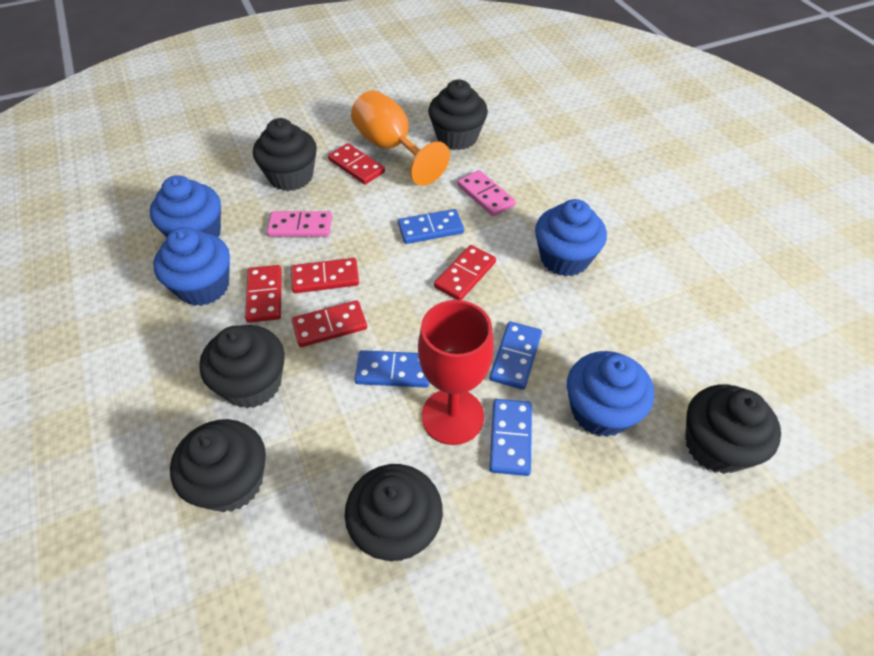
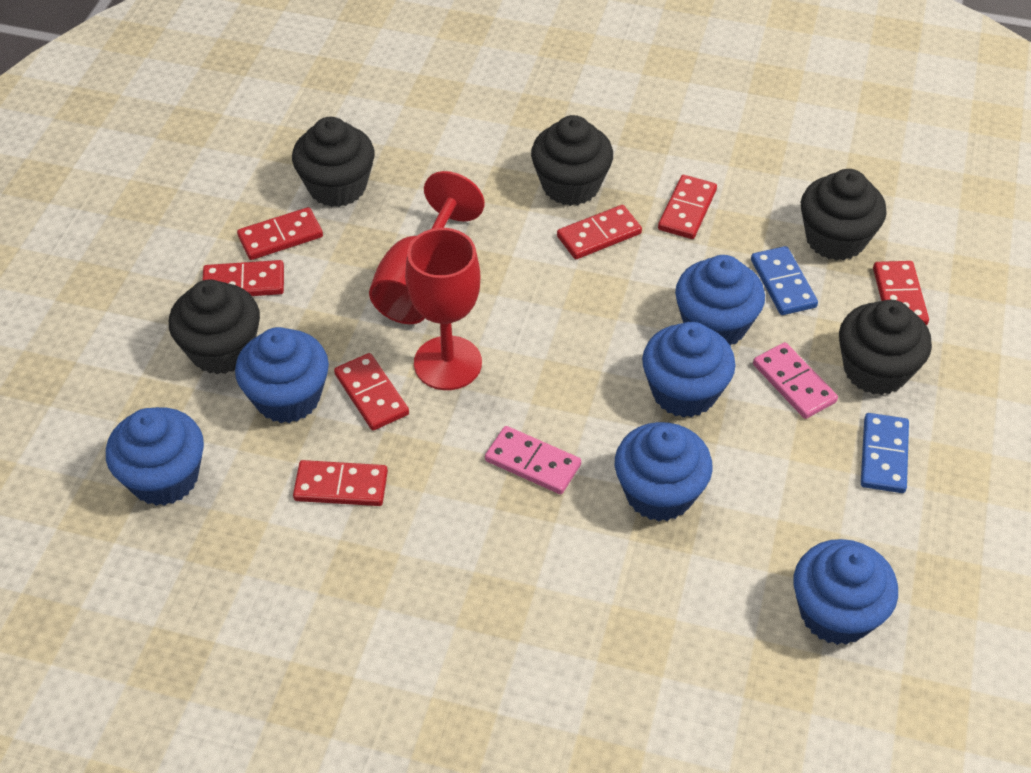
black cupcake: [170,419,266,512] [199,325,285,408] [253,118,317,191] [345,464,443,562] [428,80,488,150] [685,384,781,474] = 6 -> [169,279,260,374] [292,117,375,207] [531,115,613,206] [801,169,887,261] [839,300,932,395] = 5
blue cupcake: [150,175,221,237] [153,227,230,306] [535,199,607,276] [567,351,654,437] = 4 -> [106,407,204,506] [235,327,329,423] [615,422,713,522] [642,322,736,418] [675,255,765,346] [793,539,898,645] = 6
blue domino: [355,350,429,388] [398,209,464,244] [489,399,532,476] [490,321,542,390] = 4 -> [751,246,818,315] [861,413,909,493] = 2
orange goblet: [351,90,450,186] = 1 -> none = 0
red domino: [245,265,282,323] [291,258,359,293] [292,300,367,347] [328,143,385,185] [434,245,496,300] = 5 -> [203,260,284,296] [237,207,323,260] [293,460,388,506] [334,353,409,431] [557,205,642,259] [658,175,717,239] [873,261,929,325] = 7
red goblet: [418,300,494,445] = 1 -> [369,171,485,324] [405,228,482,390] = 2

